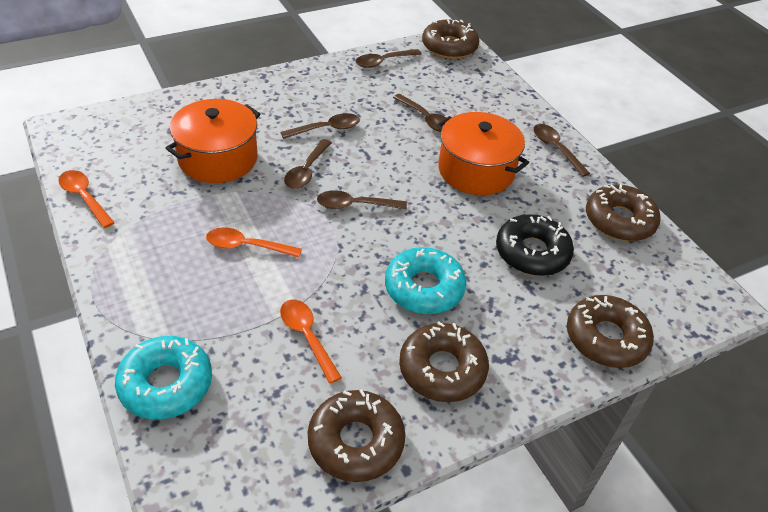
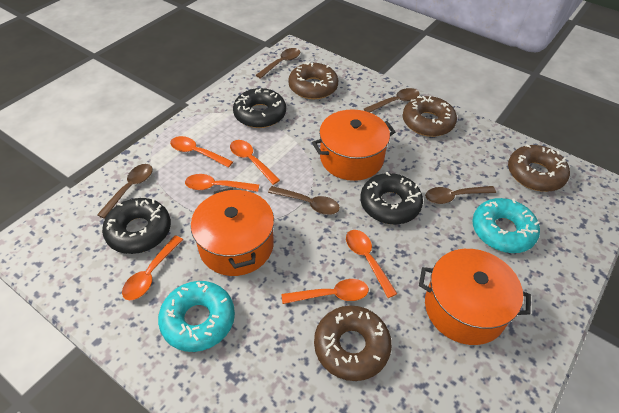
black donut: [496,214,574,276] = 1 -> [102,198,171,254] [233,88,286,128] [360,172,423,225] = 3
brown donut: [308,389,405,482] [399,321,489,402] [422,19,479,59] [567,295,654,368] [586,184,661,241] = 5 -> [288,62,338,99] [314,306,392,381] [403,96,457,137] [508,144,570,192] = 4
brown spoon: [280,113,360,139] [284,139,332,189] [317,190,407,209] [355,49,422,68] [393,94,446,132] [534,124,590,177] = 6 -> [97,164,153,219] [256,48,300,79] [268,186,340,215] [364,88,420,113] [425,186,496,204] = 5
orange pot: [166,99,261,183] [436,112,529,195] = 2 -> [191,188,274,276] [312,109,395,181] [419,249,531,345] = 3
orange spoon: [59,170,115,228] [206,227,302,258] [280,299,342,384] = 3 -> [122,235,183,300] [170,136,233,168] [185,174,259,192] [230,140,280,185] [282,279,369,304] [346,230,397,298] = 6

